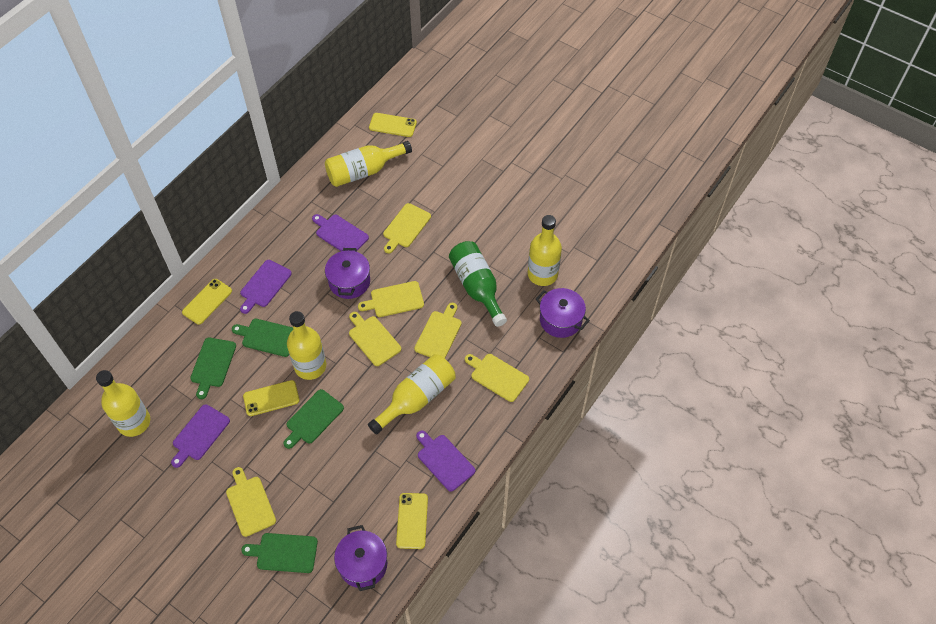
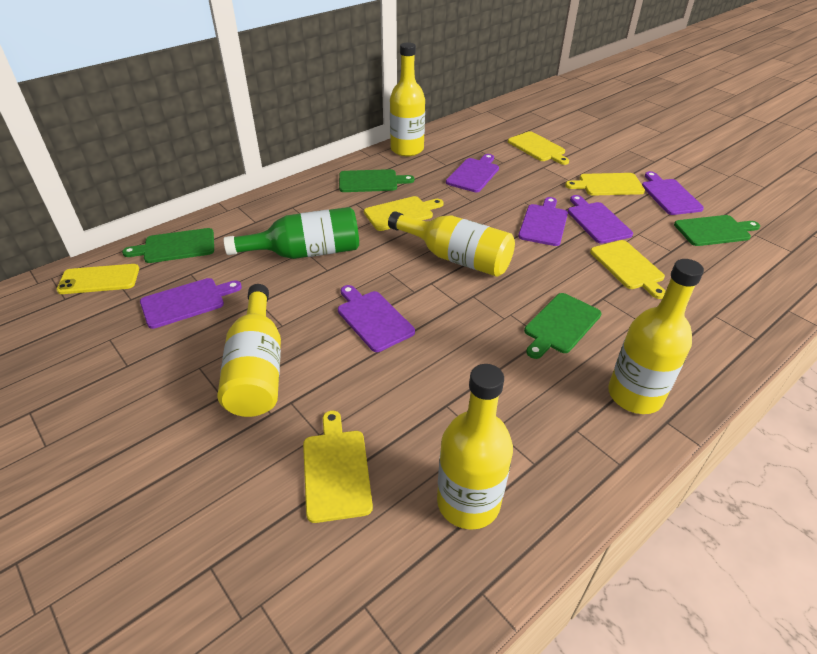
purple cutting board: [171,404,230,468] [240,260,292,314] [312,214,369,251] [416,430,475,492] = 4 -> [140,278,242,329] [338,285,415,352] [446,154,499,192] [518,197,568,246] [568,195,633,244] [642,171,704,215] = 6
purple pot: [325,248,370,299] [334,525,387,591] [536,288,590,338] = 3 -> none = 0
yellow cutting board: [226,467,276,537] [349,312,401,366] [358,281,424,317] [383,203,431,253] [414,303,462,358] [465,354,529,402] = 6 -> [303,411,373,523] [364,196,444,231] [508,131,569,165] [565,173,645,196] [590,240,666,299] = 5
yellow phone: [182,279,232,325] [243,380,300,416] [369,113,417,137] [396,493,428,549] = 4 -> [56,264,139,294] = 1

